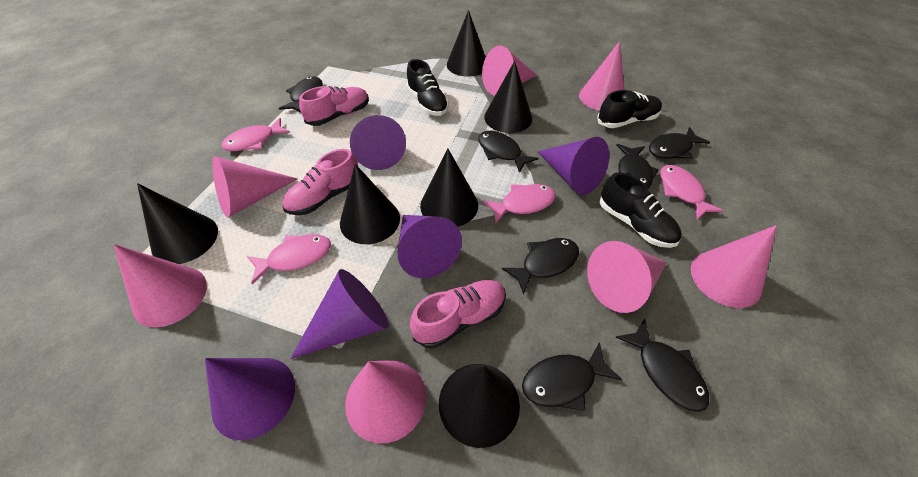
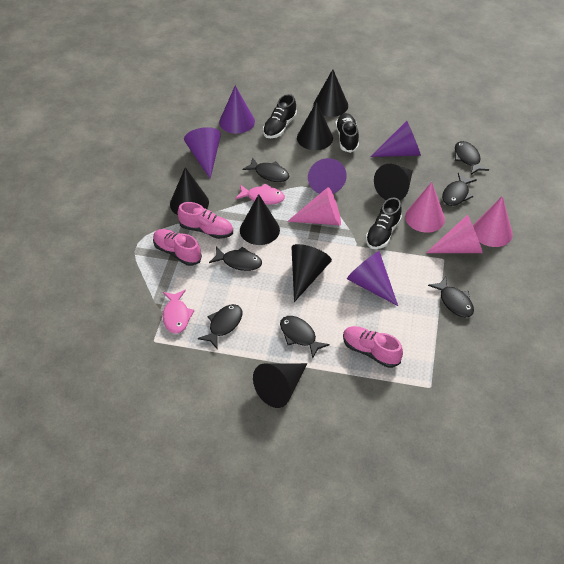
black cone: [137,183,218,264] [340,164,400,244] [420,148,478,227] [439,364,520,448] [447,10,486,77] [484,61,532,133] = 6 -> [170,167,209,215] [240,194,280,245] [253,363,307,408] [291,244,332,302] [297,102,333,150] [313,69,348,117] [374,164,413,200] = 7
pink cone: [113,244,207,328] [212,156,298,218] [345,360,426,443] [482,46,537,96] [579,41,625,111] [587,241,666,313] [691,225,777,308] = 7 -> [287,187,341,225] [405,182,445,233] [426,215,483,253] [473,196,513,247] = 4
pink fish: [222,118,290,151] [247,234,331,284] [483,184,556,223] [660,165,724,220] = 4 -> [163,290,195,334] [235,184,285,205] = 2

